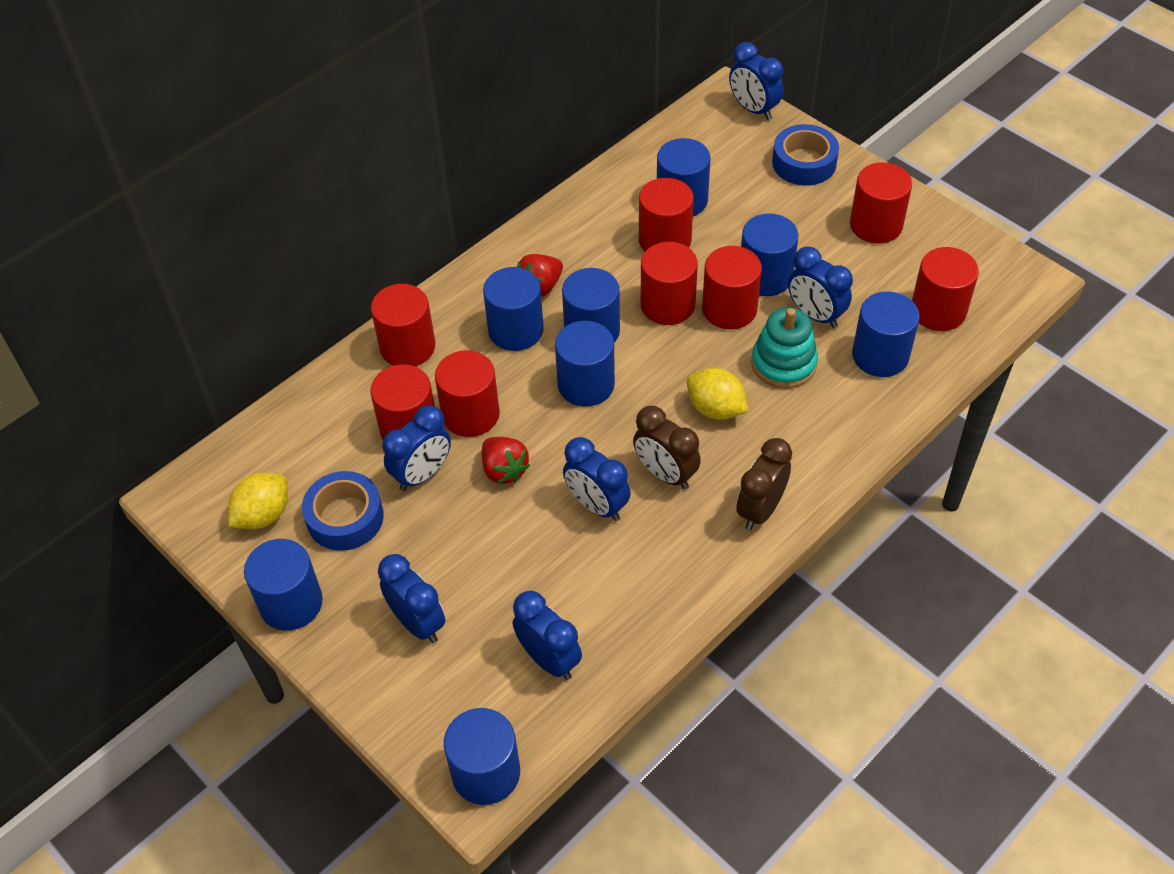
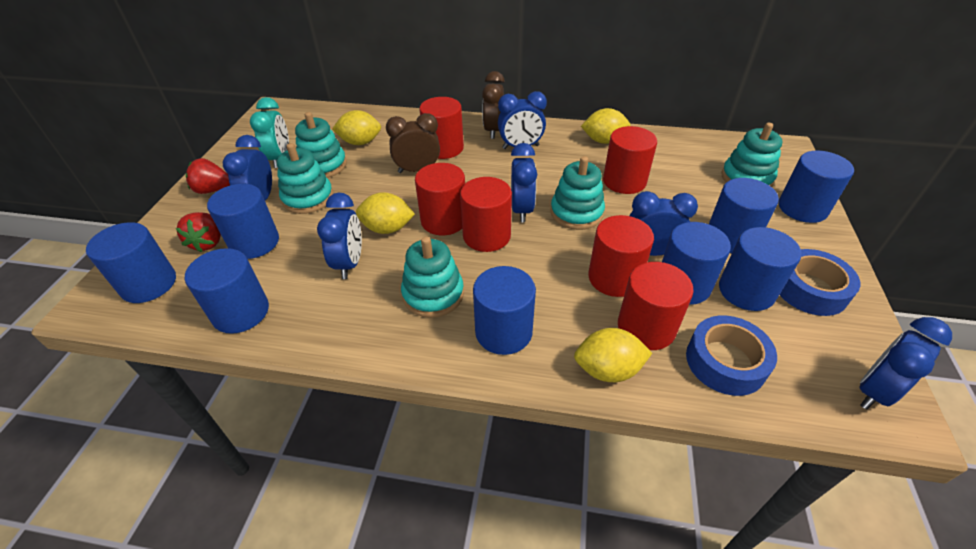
red cylinder: [370,364,435,439] [371,284,435,366] [435,350,500,437] [639,178,694,251] [641,242,698,325] [702,246,762,329] [850,162,912,244] [912,247,979,331] = 8 -> [415,163,465,236] [419,97,464,159] [460,177,512,252] [588,215,654,297] [603,126,657,194] [618,262,694,350] = 6
turquoise clock: none = 0 -> [250,97,289,168] = 1
turquoise stacking toy: [751,308,818,388] = 1 -> [277,143,333,214] [295,112,347,178] [401,236,464,318] [550,156,605,230] [722,123,782,187] = 5
yellow lemon: [228,473,288,529] [687,368,749,420] = 2 -> [332,110,381,145] [356,192,415,234] [574,328,652,382] [581,108,631,144] = 4

